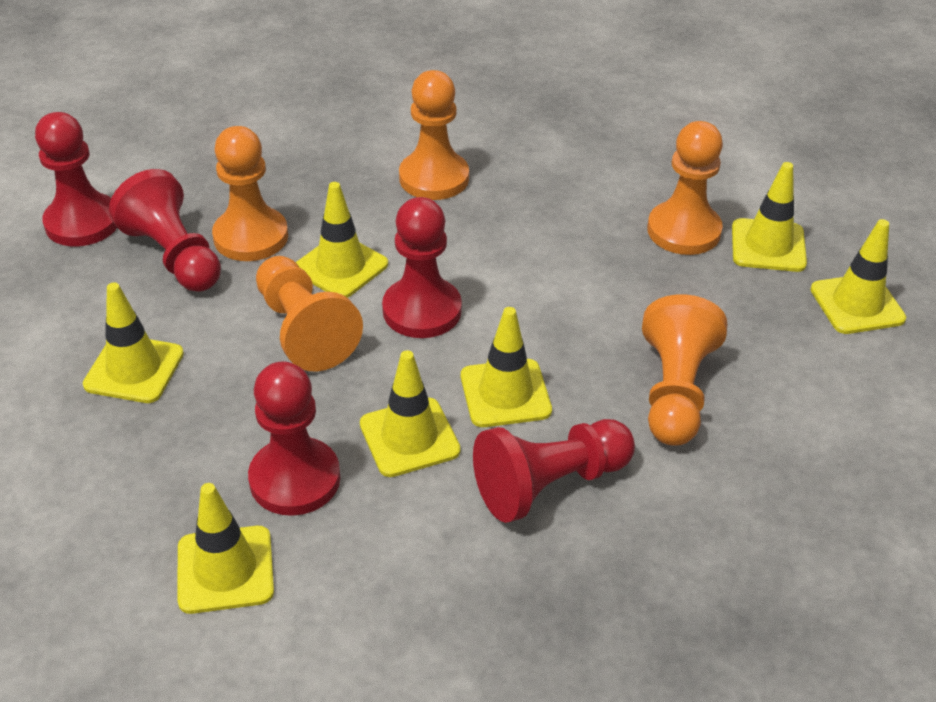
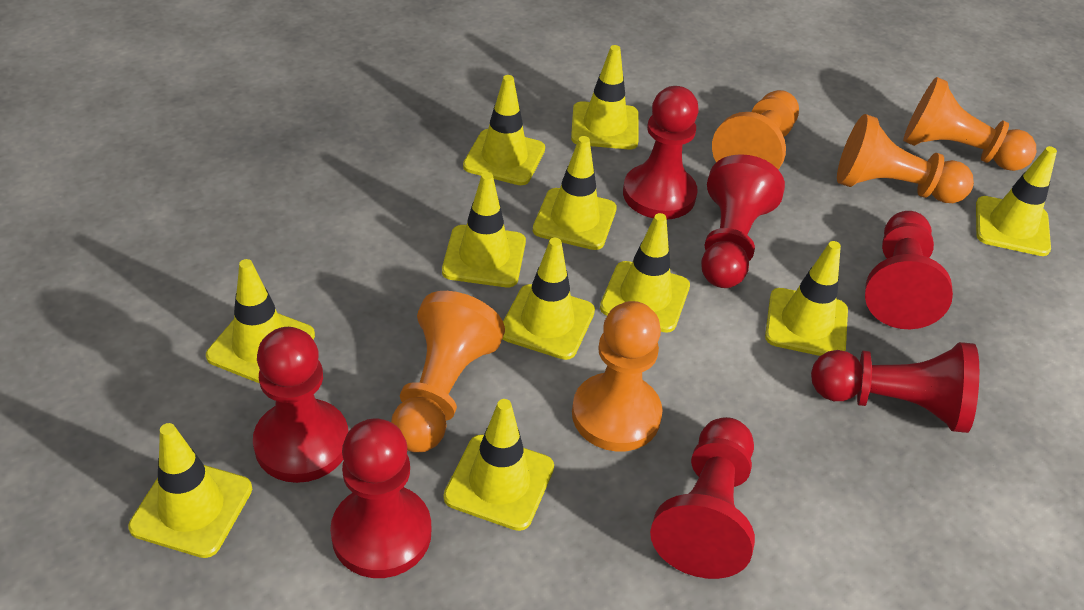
red pawn: [35,112,117,246] [109,169,221,292] [248,361,340,516] [382,197,462,338] [473,419,635,523] = 5 -> [253,327,349,483] [330,419,431,578] [623,86,699,219] [650,417,755,579] [701,154,785,288] [811,342,979,433] [865,211,953,329] = 7
yellow traffic cone: [83,282,184,403] [178,483,274,614] [296,182,388,298] [360,350,461,477] [461,307,552,427] [732,162,807,272] [810,219,906,334] = 7 -> [128,423,252,558] [206,259,315,384] [442,172,526,287] [444,399,554,531] [463,75,545,185] [502,238,595,360] [533,136,617,250] [571,45,638,149] [600,213,690,333] [765,241,848,356] [976,146,1057,256] = 11

